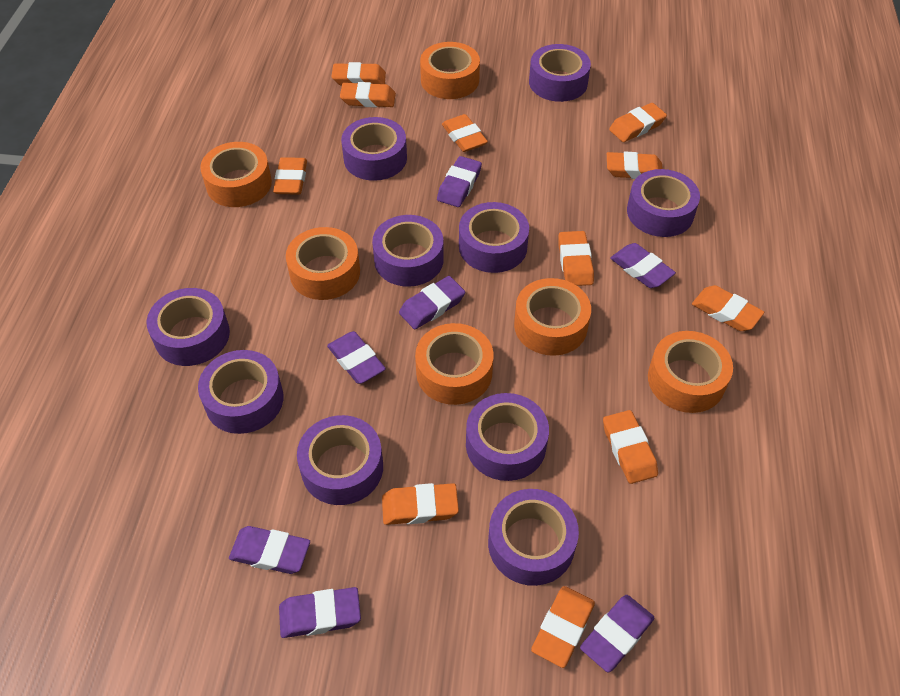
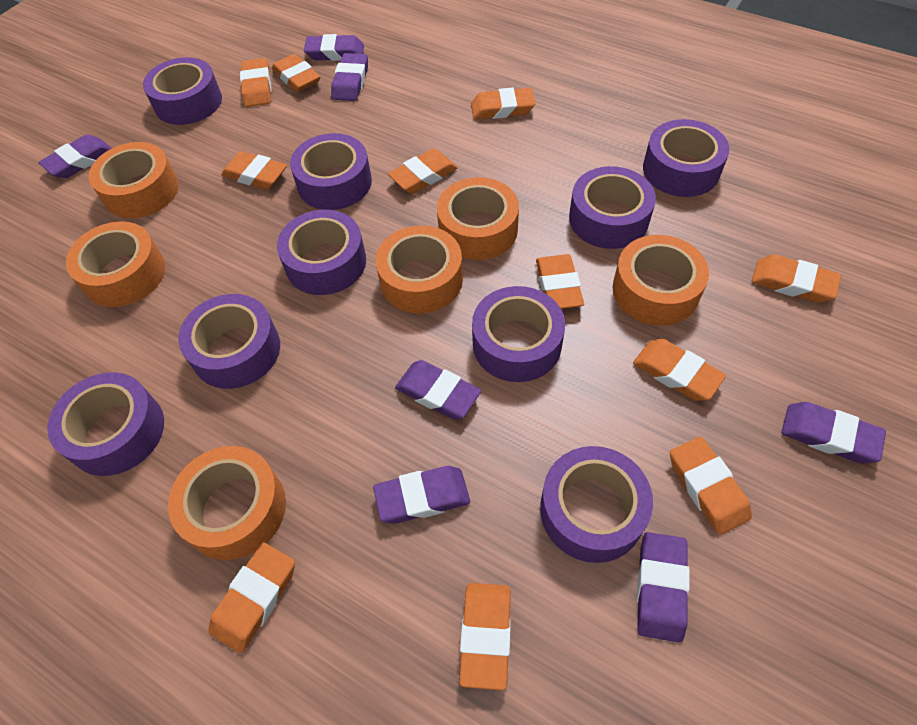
purple tape: [147,288,230,366] [198,350,283,434] [297,415,383,505] [341,117,407,181] [372,215,444,287] [459,202,529,273] [466,393,549,481] [488,489,579,586] [529,44,591,102] [627,169,700,237] = 10 -> [47,372,164,476] [143,57,222,125] [178,294,280,389] [277,210,366,295] [290,133,372,210] [472,286,565,382] [540,446,653,563] [569,166,656,249] [643,119,730,197] = 9

